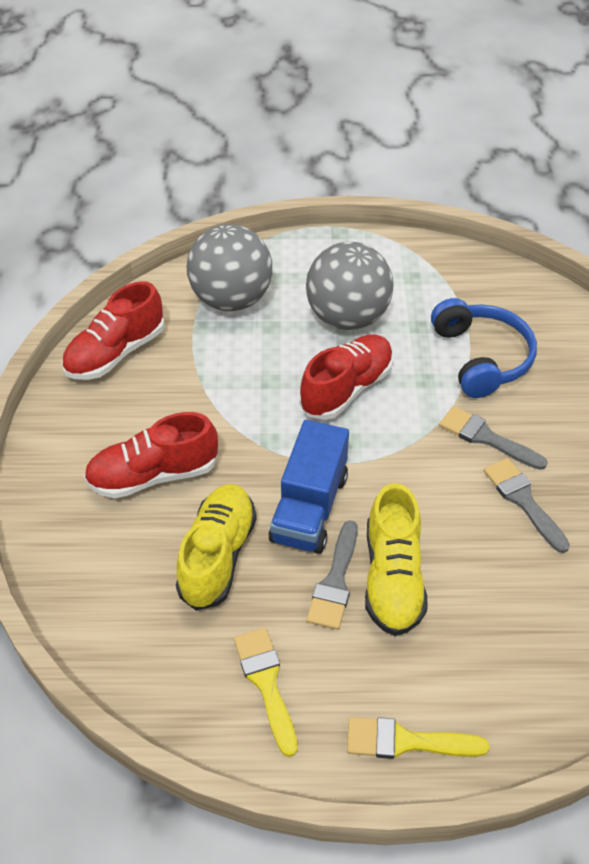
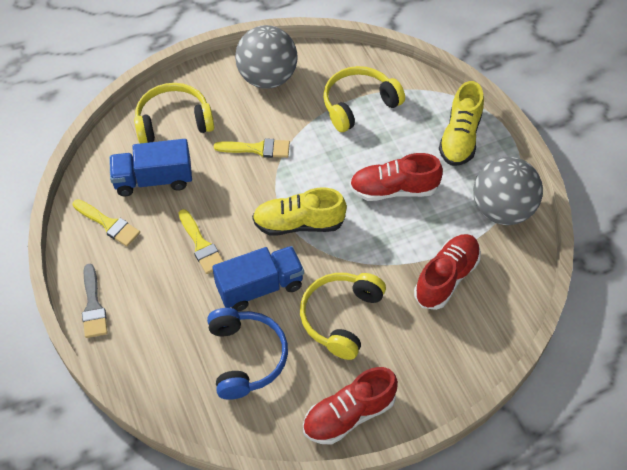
blue truck: [269,420,349,554] = 1 -> [109,139,192,196] [212,246,304,312] = 2
grey brush: [307,520,358,630] [439,406,548,470] [483,458,570,553] = 3 -> [82,264,108,338] = 1
yellow brush: [234,628,298,757] [347,717,490,759] = 2 -> [73,199,140,247] [179,209,224,274] [214,138,290,158] = 3
yellow headphones: none = 0 -> [134,83,214,143] [300,273,386,360] [323,66,405,132] = 3

